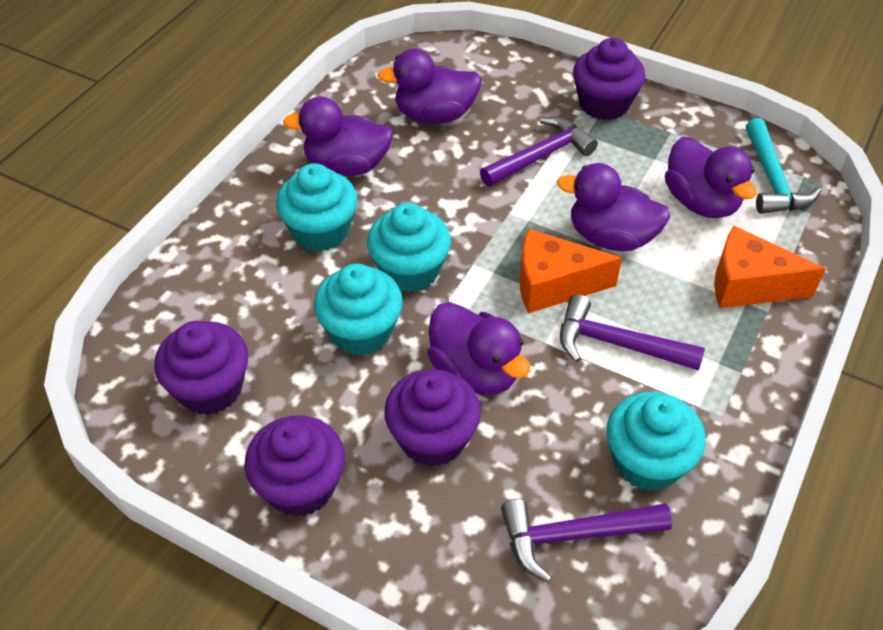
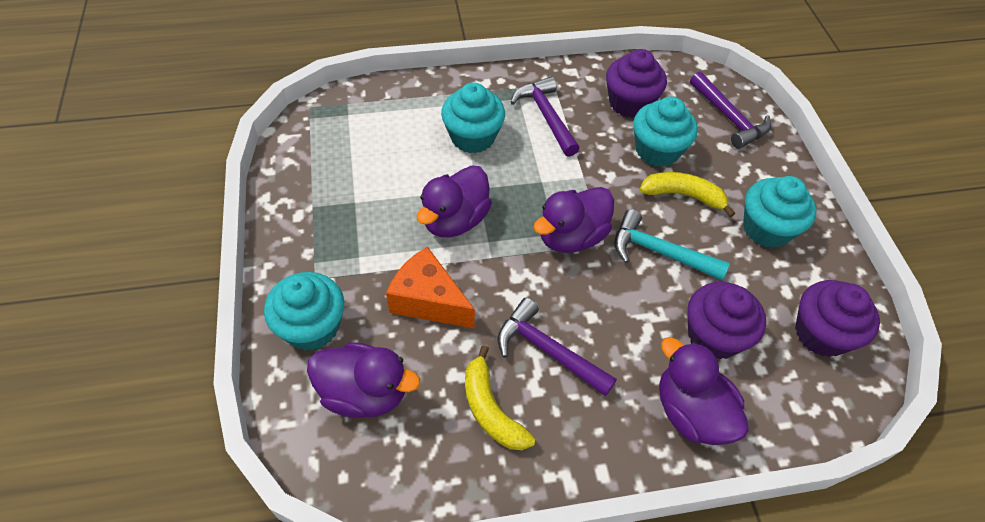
orange cheese: [520,229,622,313] [714,226,826,308] = 2 -> [386,247,475,328] = 1
purple cupcake: [154,321,248,415] [244,415,345,517] [384,369,481,467] [573,38,645,120] = 4 -> [606,49,667,118] [687,282,766,360] [795,280,880,357] = 3
purple duck: [283,97,393,176] [378,49,482,124] [427,302,530,395] [557,163,671,251] [665,137,757,218] = 5 -> [307,342,420,418] [417,165,492,237] [533,187,614,253] [659,337,749,445] = 4
yellow banana: none = 0 -> [465,345,535,450] [640,172,735,217] = 2

